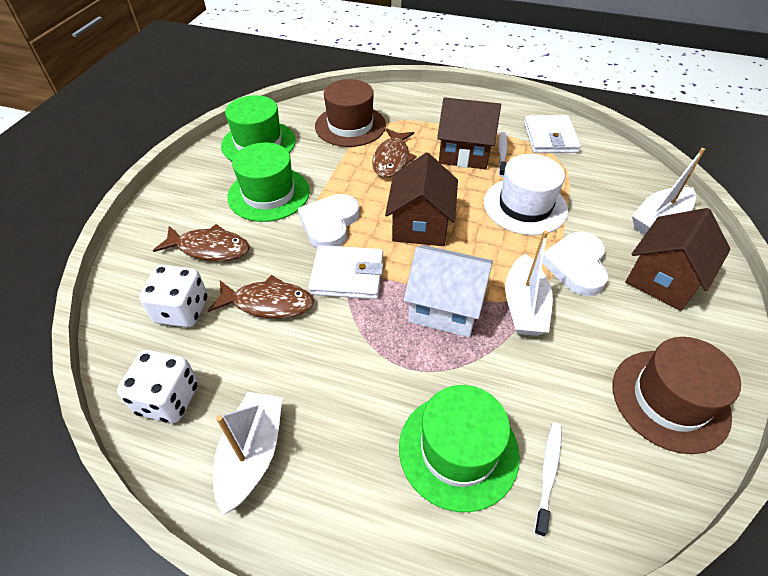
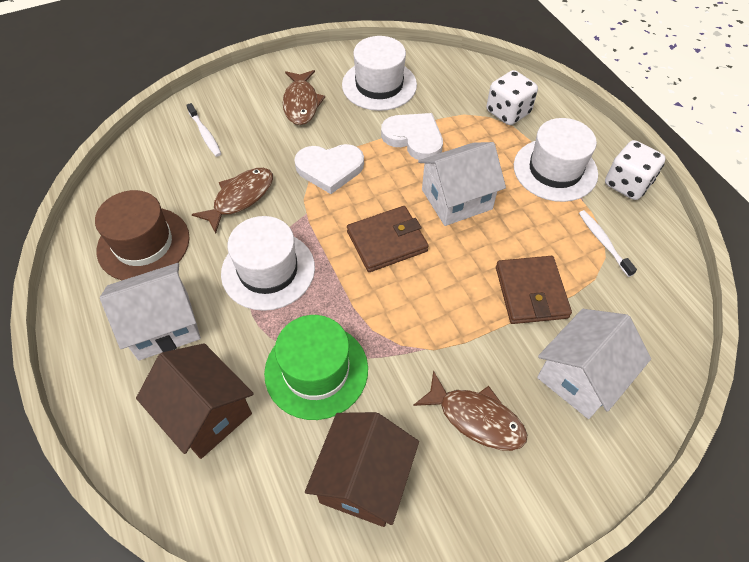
brown hat: [315,79,386,147] [613,337,741,454] = 2 -> [95,190,190,280] = 1
brown house: [385,152,458,246] [437,97,501,169] [625,208,731,311] = 3 -> [136,343,254,459] [305,412,419,527] = 2
brown wallet: none = 0 -> [347,206,429,272] [496,256,572,324] = 2
green hat: [221,95,296,161] [227,142,310,222] [399,385,520,512] = 3 -> [264,315,368,420] = 1
white boat: [213,392,283,515] [505,230,553,336] [632,148,705,235] = 3 -> none = 0
white hat: [484,154,568,235] = 1 -> [221,216,315,311] [342,36,417,111] [514,118,598,202] = 3
white house: [404,245,493,337] = 1 -> [100,263,201,360] [418,142,506,226] [537,309,651,419] = 3
white wallet: [308,245,383,299] [524,115,581,153] = 2 -> none = 0

